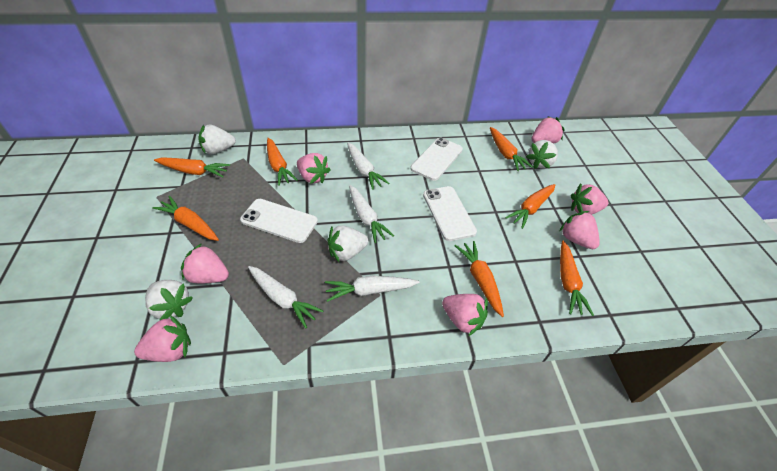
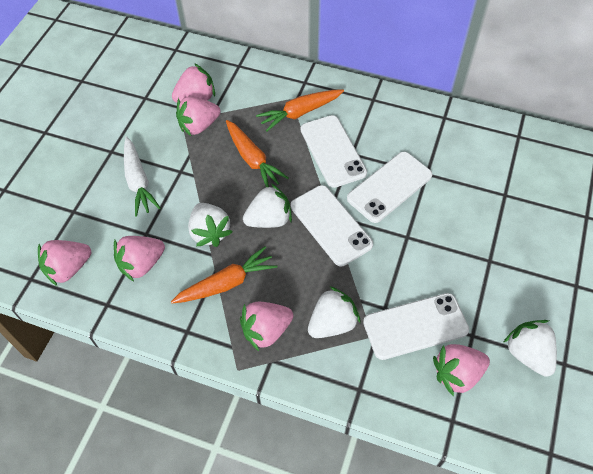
orange carrot: [152,196,219,241] [154,157,230,177] [267,138,297,186] [455,241,504,317] [490,127,533,171] [505,184,555,229] [560,241,594,316] = 7 -> [171,246,278,304] [226,120,288,187] [256,90,344,132] = 3
pink strawberry: [134,315,191,362] [181,243,229,283] [297,153,330,184] [442,294,488,336] [532,116,565,144] [560,211,600,249] [571,183,608,215] = 7 -> [38,240,91,286] [114,236,165,282] [172,63,215,103] [176,96,221,136] [240,302,294,351] [433,344,490,396] = 6
white carrot: [248,266,323,328] [325,276,419,302] [347,143,389,190] [349,185,394,243] = 4 -> [124,136,161,216] = 1
white phone: [240,199,318,243] [410,138,463,181] [423,186,477,241] = 3 -> [291,185,373,266] [300,115,367,188] [347,152,432,223] [363,293,469,360] = 4

